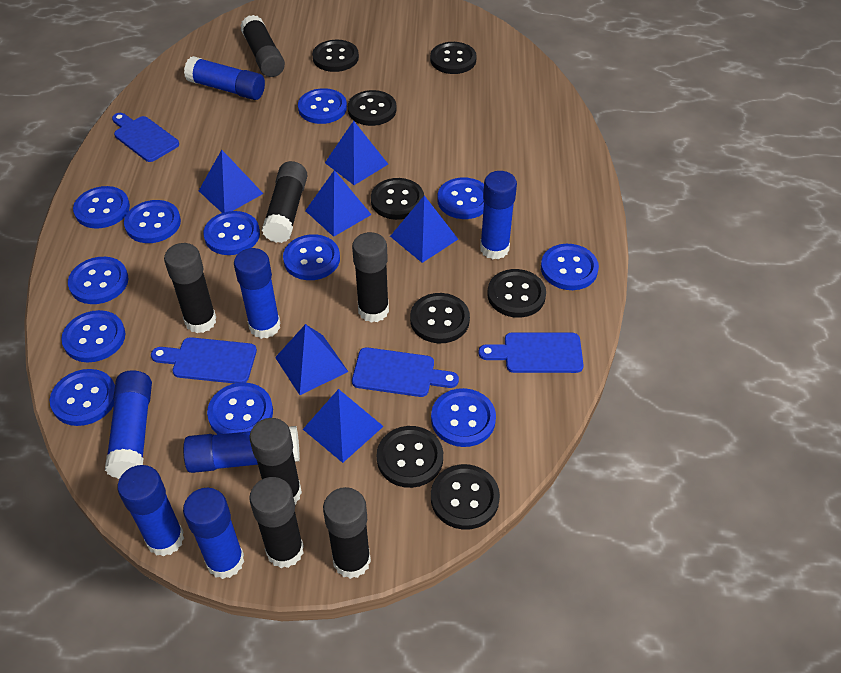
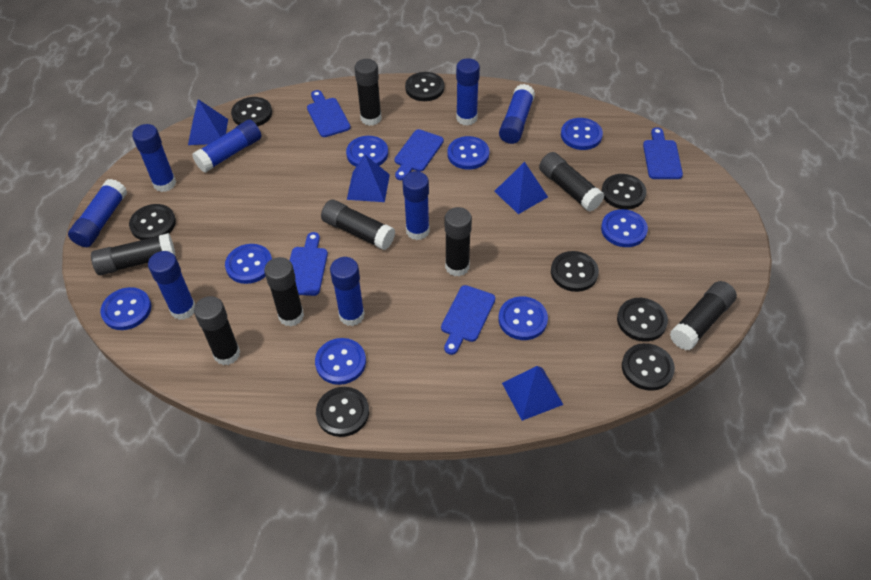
black glue stick: [164,243,216,333] [240,15,285,77] [249,418,302,505] [249,477,304,568] [262,161,308,243] [323,487,371,579] [352,232,389,323] = 7 -> [91,233,175,275] [194,296,240,365] [264,257,304,327] [321,200,395,250] [354,59,382,126] [445,207,472,276] [539,152,604,212] [670,281,737,350] = 8
blue button: [50,369,115,426] [61,310,125,362] [68,257,128,304] [73,186,130,229] [124,200,181,243] [203,211,260,255] [207,382,273,434] [283,234,340,280] [298,88,347,124] [431,388,496,447] [438,178,484,219] [541,244,599,290] = 12 -> [100,287,151,330] [225,244,272,284] [315,338,366,385] [346,136,388,167] [448,136,489,170] [498,296,548,340] [561,118,603,150] [601,209,648,247] = 8
blue cutting board: [112,113,179,162] [151,337,257,384] [352,347,459,397] [478,332,584,373] = 4 -> [289,232,328,296] [307,90,351,137] [394,129,444,180] [441,285,495,355] [643,127,683,179] = 5
blue glue stick: [105,370,152,479] [117,465,184,557] [183,426,300,473] [183,488,244,579] [184,56,265,100] [234,248,281,339] [480,171,517,259] = 7 -> [68,179,127,247] [132,124,176,192] [148,251,195,320] [192,120,261,173] [330,257,365,326] [402,171,430,240] [456,58,480,126] [499,84,535,144] = 8
blue pyramid: [199,150,263,213] [275,324,348,395] [303,389,384,463] [305,170,372,237] [325,121,388,185] [390,195,458,263] = 6 -> [188,99,228,145] [347,155,390,202] [494,162,548,214] [502,366,563,421] = 4

